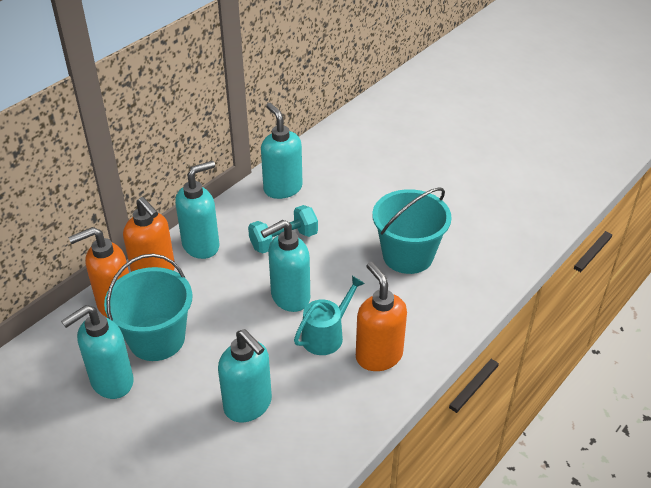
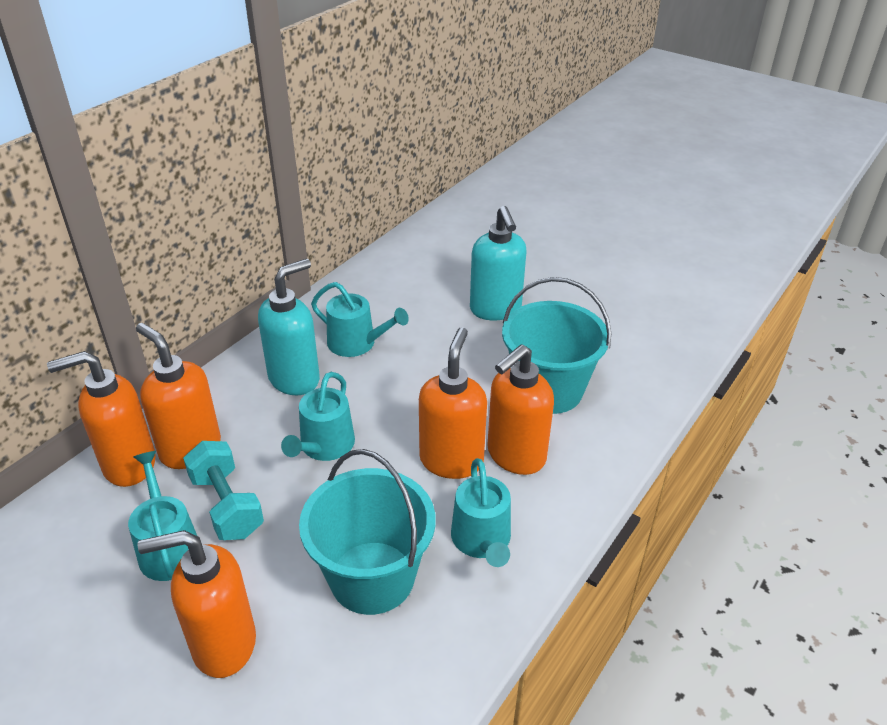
orange soap dispenser: [68,227,129,319] [123,197,175,272] [356,262,407,371] = 3 -> [47,351,156,487] [136,323,221,469] [138,530,256,678] [419,327,487,479] [487,344,554,475] = 5
turquoise soap dispenser: [61,305,134,399] [175,161,220,259] [218,329,272,423] [261,103,303,199] [261,220,310,312] = 5 -> [258,259,320,395] [470,206,527,321] = 2
turquoise watering can: [294,276,365,355] = 1 -> [128,451,197,581] [281,372,355,461] [311,282,409,357] [451,458,511,567] = 4

